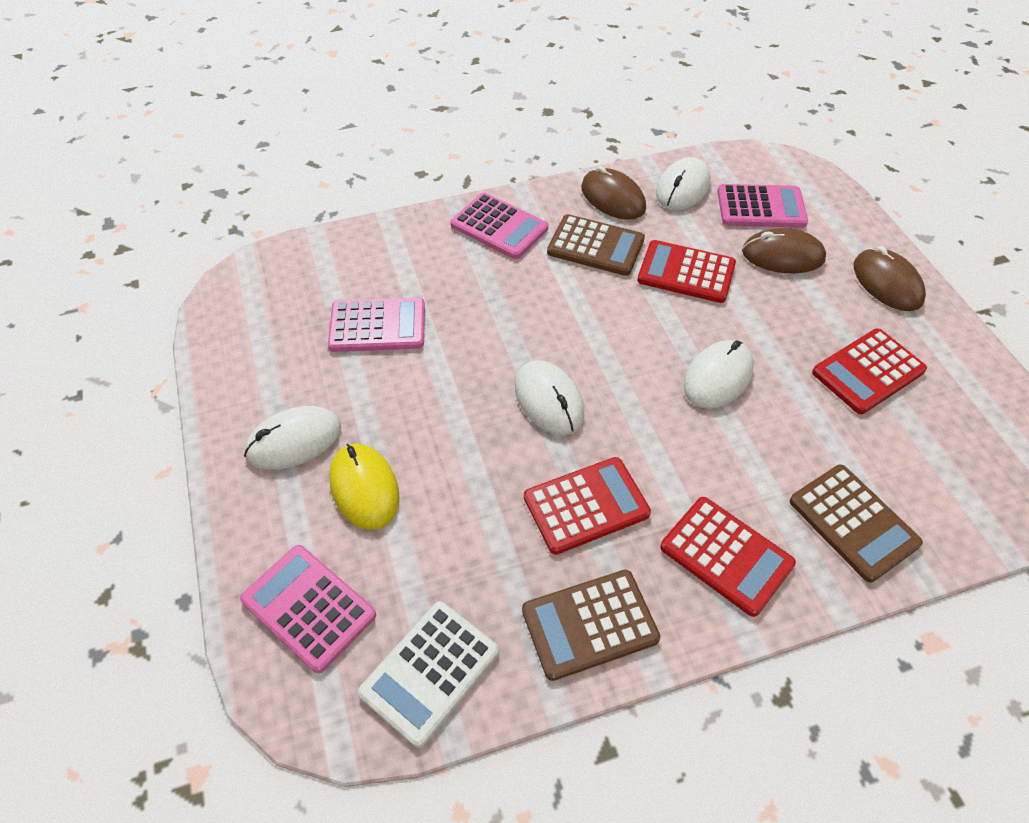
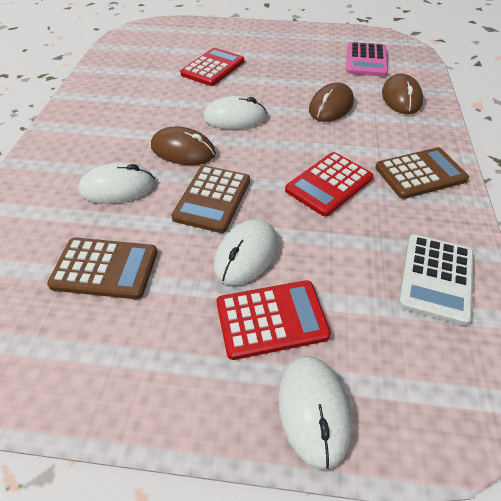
pink calculator: [240,545,376,673] [328,297,425,352] [450,193,548,259] [717,184,808,228] = 4 -> [346,42,388,77] = 1
red calculator: [524,457,651,555] [637,240,736,303] [660,497,796,617] [812,328,927,414] = 4 -> [180,48,244,86] [217,280,331,360] [285,152,373,217] = 3
yellow mouse: [329,443,399,530] = 1 -> none = 0

